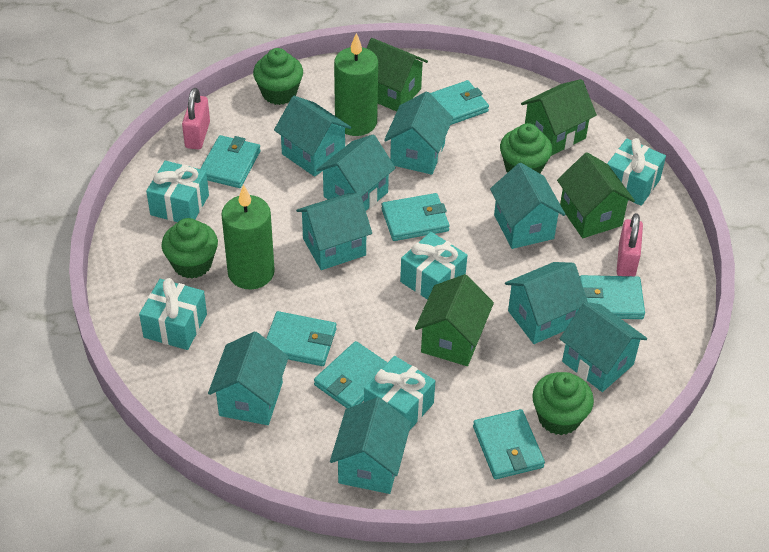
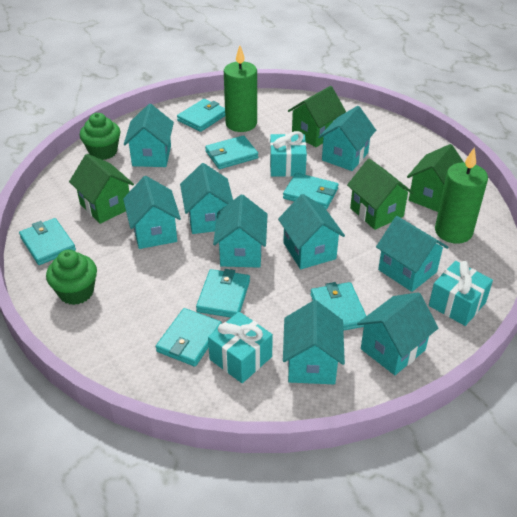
green cupcake: [162,218,218,279] [253,48,303,105] [500,123,552,174] [532,372,594,435] = 4 -> [46,250,97,305] [80,113,120,160] = 2
pink padlock: [182,88,210,149] [617,213,643,276] = 2 -> none = 0
turquoise gift: [139,278,207,350] [146,161,209,222] [364,356,435,431] [400,232,467,300] [607,138,666,206] = 5 -> [208,312,273,383] [270,131,307,177] [429,261,493,326] = 3

